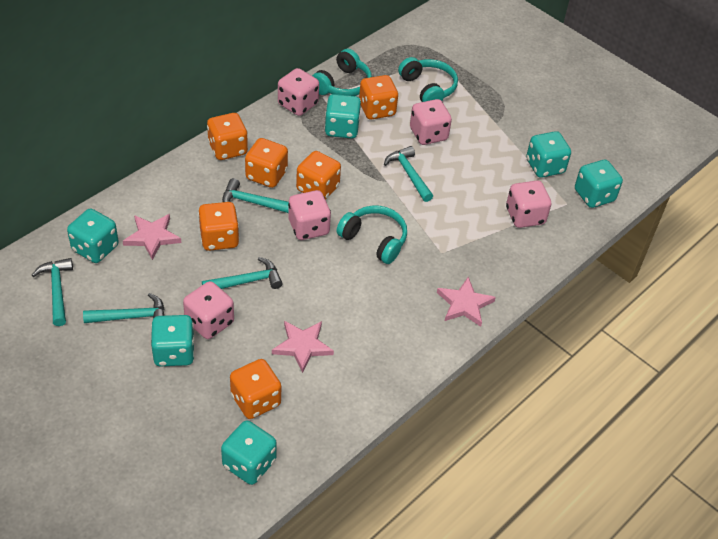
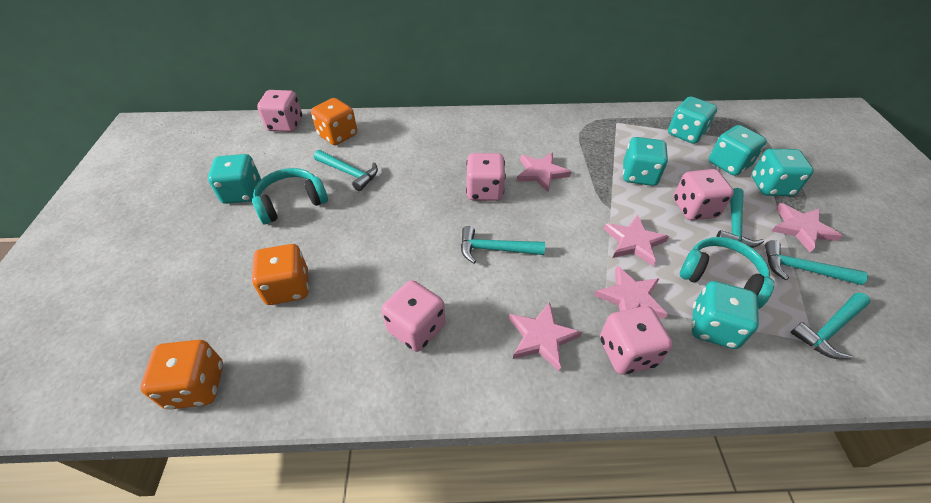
orange dice: [198,202,239,251] [207,113,248,160] [230,359,281,419] [245,138,288,188] [296,151,341,200] [359,75,398,120] = 6 -> [140,340,223,410] [251,244,309,305] [311,98,357,145] = 3
pink star: [123,214,181,260] [272,321,334,373] [437,277,496,327] = 3 -> [509,302,582,372] [516,152,571,192] [594,265,668,319] [604,215,669,267] [772,203,843,253] = 5
turquoise headphones: [312,49,372,96] [336,205,407,264] [398,57,458,102] = 3 -> [252,168,328,224] [680,237,774,309] = 2

